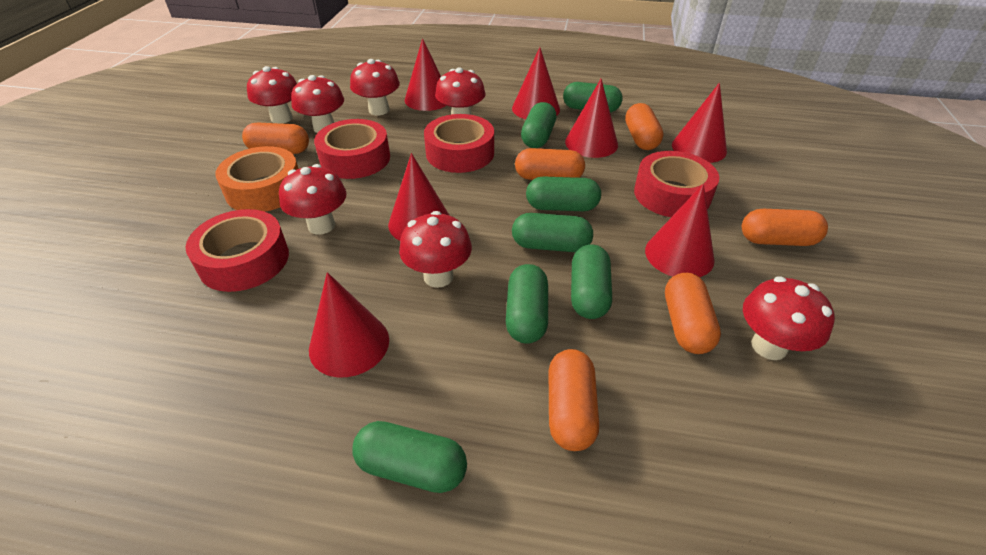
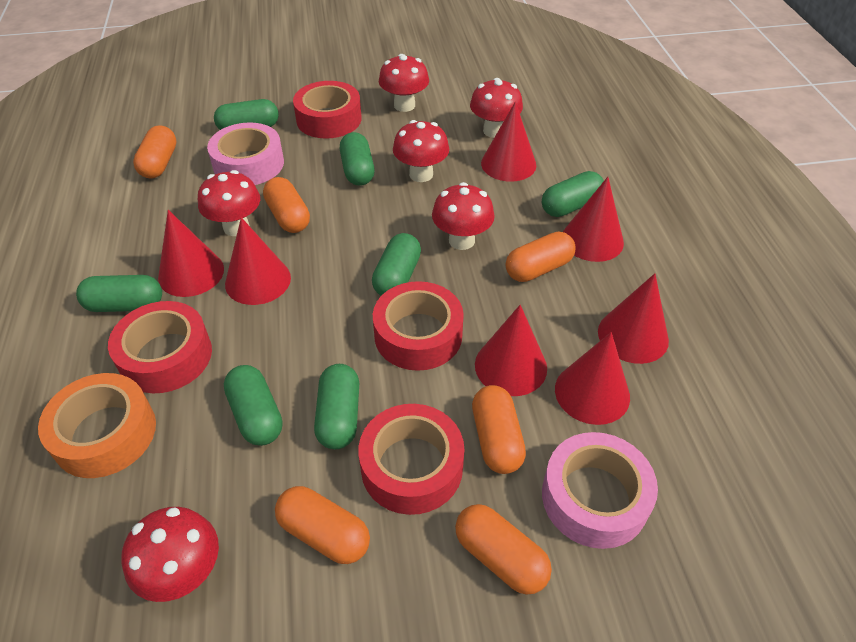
pink tape: none = 0 -> [207,123,284,185] [542,432,658,549] = 2
red mushroom: [247,66,297,124] [279,164,346,234] [291,75,344,133] [350,59,400,115] [399,211,472,288] [435,67,485,115] [743,276,835,360] = 7 -> [121,507,219,602] [198,170,260,236] [379,54,429,112] [393,120,449,182] [432,182,495,250] [470,78,523,138] = 6

